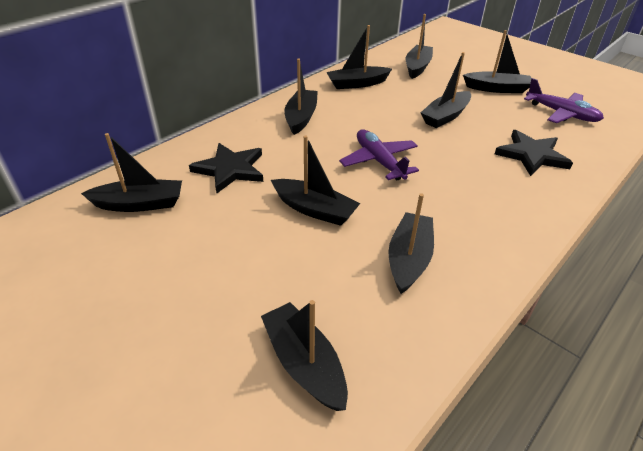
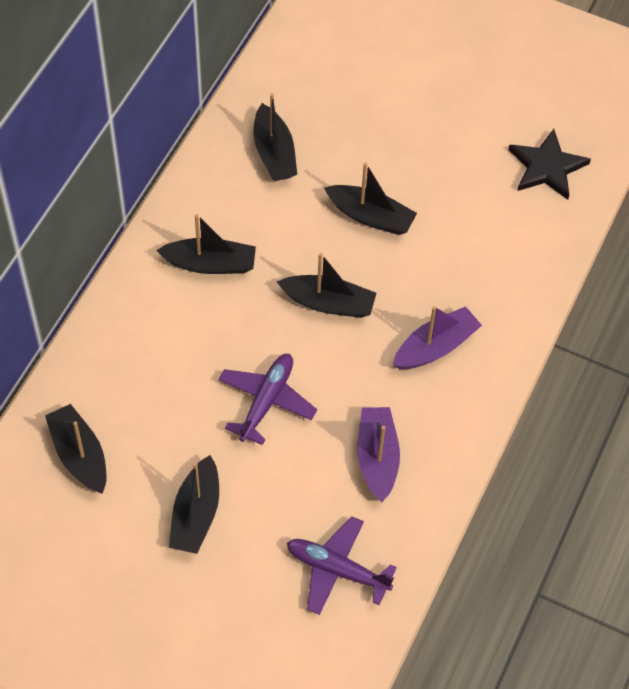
black boat: [81,133,182,212] [261,300,348,411] [271,135,360,226] [284,58,318,135] [326,25,392,89] [388,193,434,294] [405,14,433,79] [421,52,471,128] [463,30,532,93] = 9 -> [45,404,107,494] [156,214,256,274] [169,455,219,554] [254,93,297,181] [277,253,376,318] [324,163,417,235] = 6
black star: [189,143,263,194] [495,130,573,176] = 2 -> [508,129,591,200] = 1
purple boat: none = 0 -> [358,407,400,502] [393,306,482,369] = 2

